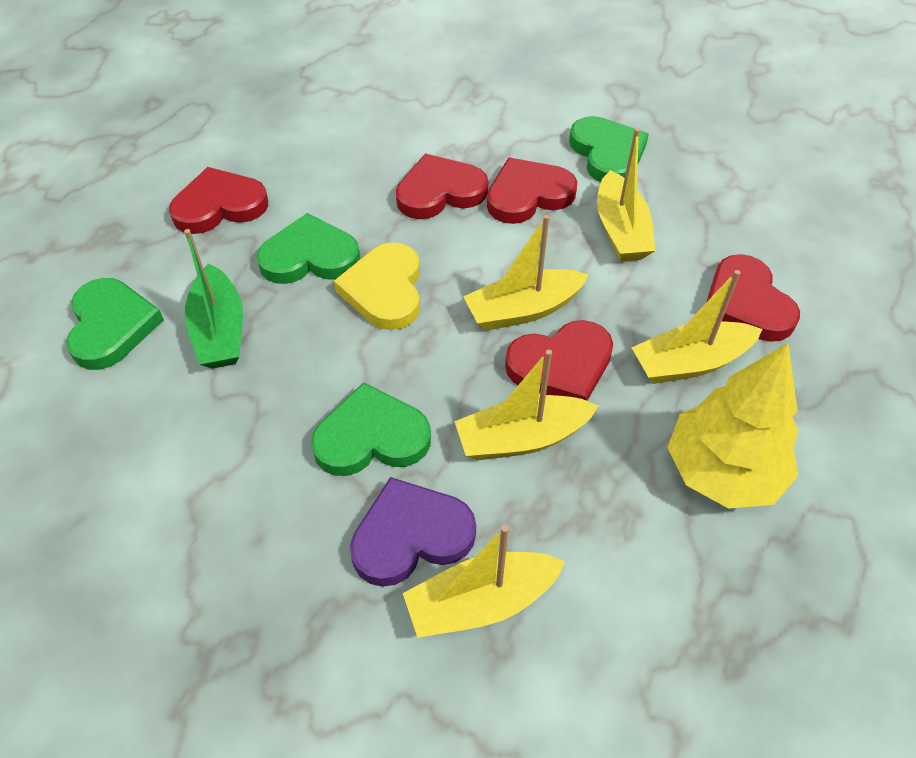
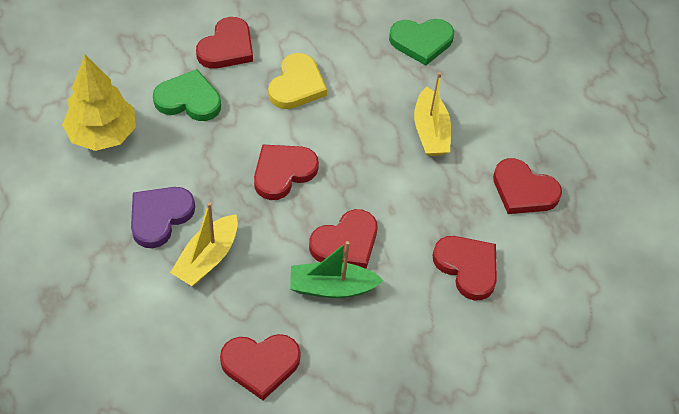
green heart: [66,278,164,370] [256,213,360,284] [311,382,431,476] [569,116,649,182] = 4 -> [153,69,221,121] [389,19,454,66] = 2
red heart: [169,167,268,234] [396,154,488,219] [487,158,577,224] [505,320,613,401] [707,254,800,342] = 5 -> [196,17,253,69] [220,334,301,400] [254,144,319,200] [309,209,377,269] [433,236,497,301] [493,158,562,214] = 6
yellow boat: [403,525,565,638] [454,350,598,461] [463,215,589,331] [597,128,655,261] [631,270,762,384] = 5 -> [170,202,238,286] [414,72,451,156] = 2

